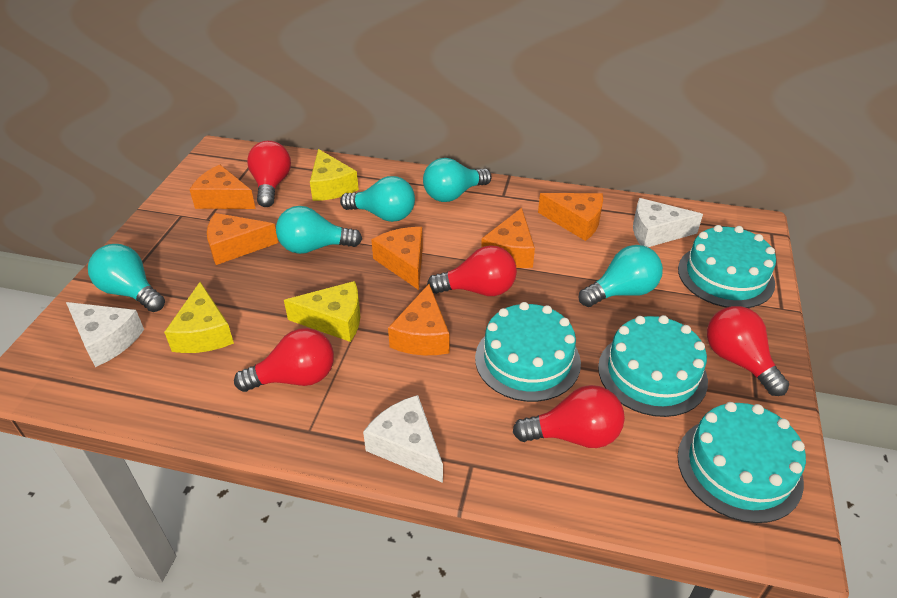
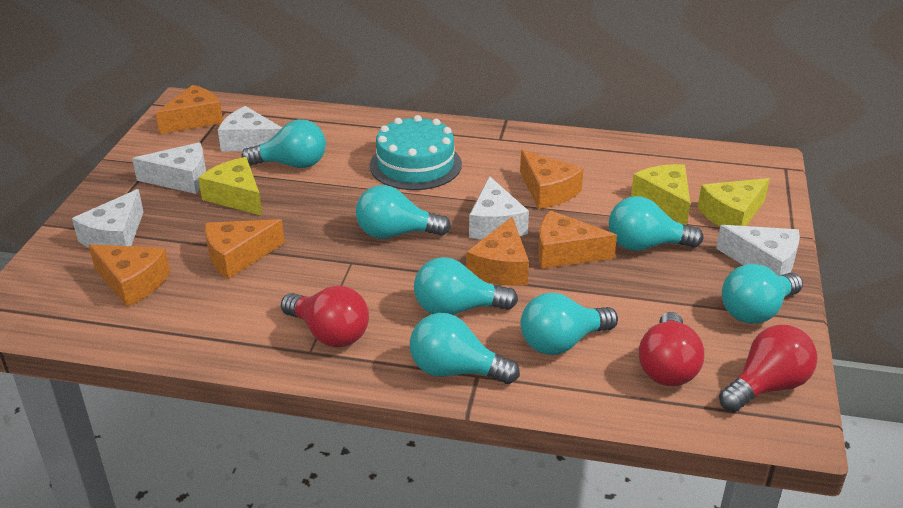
red light bulb: [234,328,334,392] [247,141,291,207] [427,245,517,296] [513,385,625,448] [707,306,789,396] = 5 -> [281,286,369,347] [639,312,704,386] [719,325,818,412] = 3
turquoise cake: [475,302,581,402] [598,315,708,417] [677,402,806,523] [678,225,776,308] = 4 -> [370,115,462,190] = 1
turquoise light bulb: [88,244,165,312] [276,206,362,254] [340,176,415,222] [423,158,492,202] [579,245,663,307] = 5 -> [241,119,326,168] [356,185,451,239] [410,313,520,384] [414,257,518,315] [520,293,618,355] [609,196,704,251] [722,264,803,324] = 7
white cheese: [66,302,144,367] [363,395,443,483] [633,198,703,247] = 3 -> [72,189,144,248] [132,142,206,194] [218,106,282,151] [469,176,529,239] [716,225,800,275] = 5

